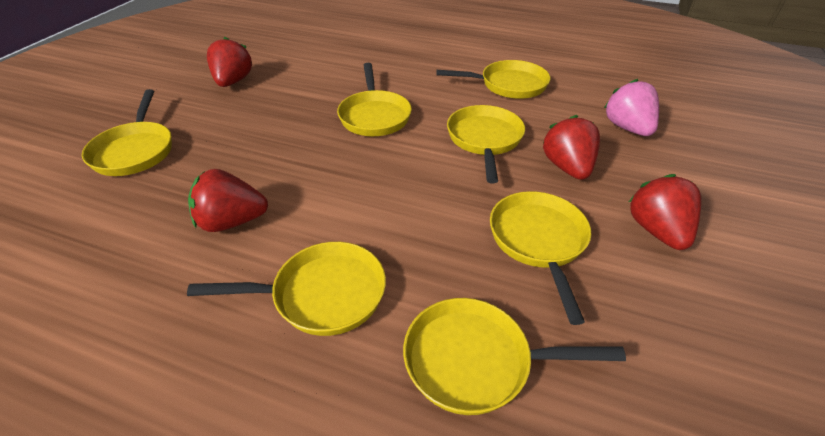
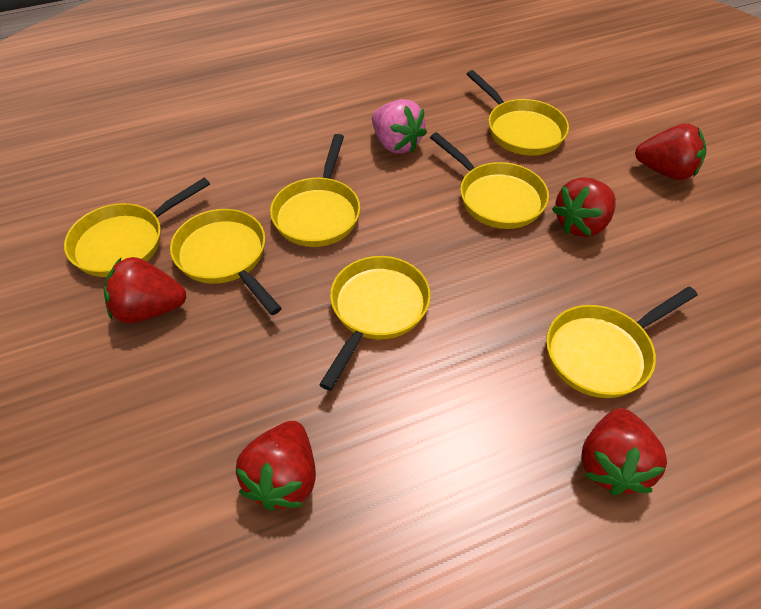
red strawberry: [188,169,268,232] [207,37,252,87] [543,115,600,180] [629,174,701,250] = 4 -> [104,257,186,323] [236,421,316,511] [552,177,616,237] [581,408,667,495] [635,123,707,180] = 5

